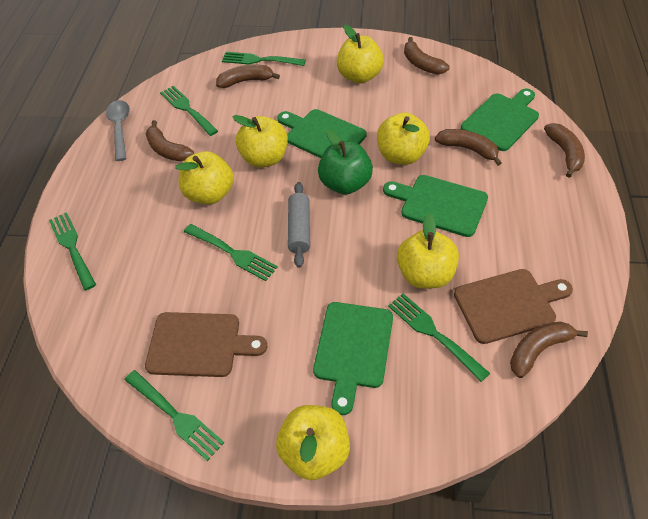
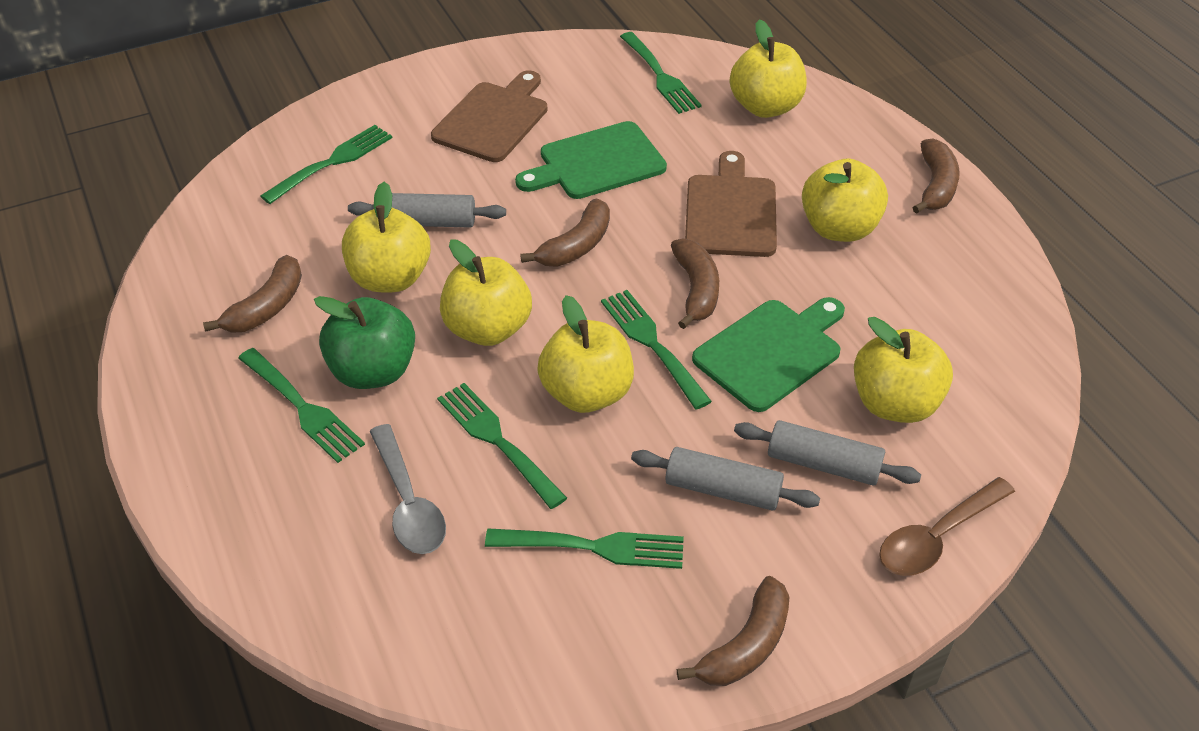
brown banana: [145,120,194,161] [216,64,280,88] [404,37,450,75] [435,129,501,166] [510,321,588,378] [544,123,585,178] = 6 -> [203,255,302,333] [520,199,610,267] [671,238,719,329] [677,576,790,686] [912,138,960,214] = 5
brown spoon: none = 0 -> [879,477,1015,576] = 1
green cutting board: [277,109,366,158] [313,302,393,415] [383,175,488,237] [461,89,539,151] = 4 -> [515,121,667,199] [692,297,845,412] = 2
grey rolling pin: [288,182,310,268] = 1 -> [348,193,506,228] [631,447,820,510] [734,420,921,486] = 3

